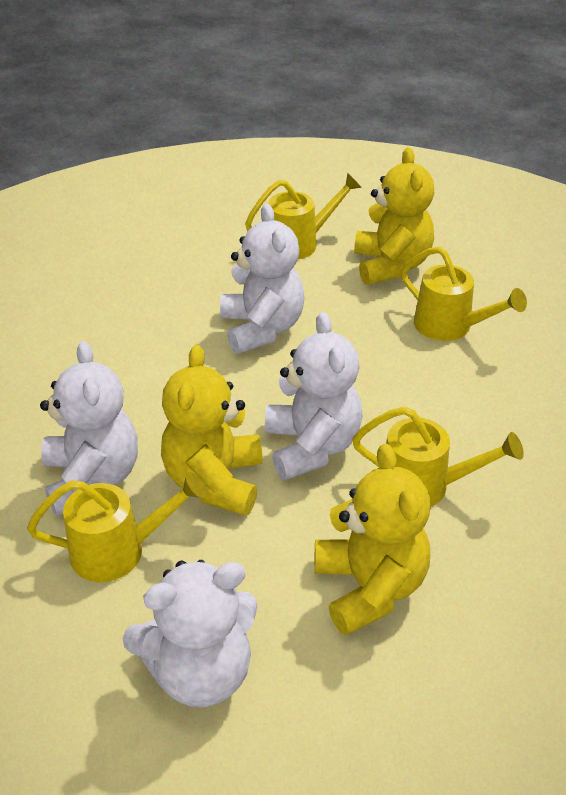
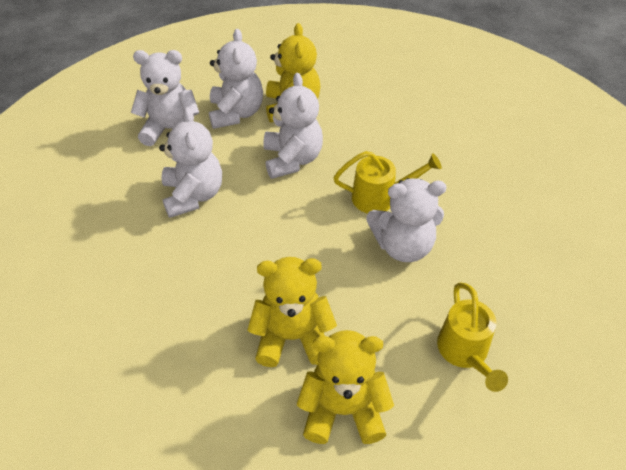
white teddy bear: [40,341,138,516] [123,560,258,708] [220,204,305,354] [265,312,363,480] = 4 -> [131,50,199,146] [159,107,222,218] [209,29,263,129] [263,73,323,179] [366,178,447,262] = 5
yellow watering can: [27,472,207,582] [245,173,362,259] [352,406,524,507] [401,246,527,341] = 4 -> [333,151,442,213] [437,282,508,392] = 2

